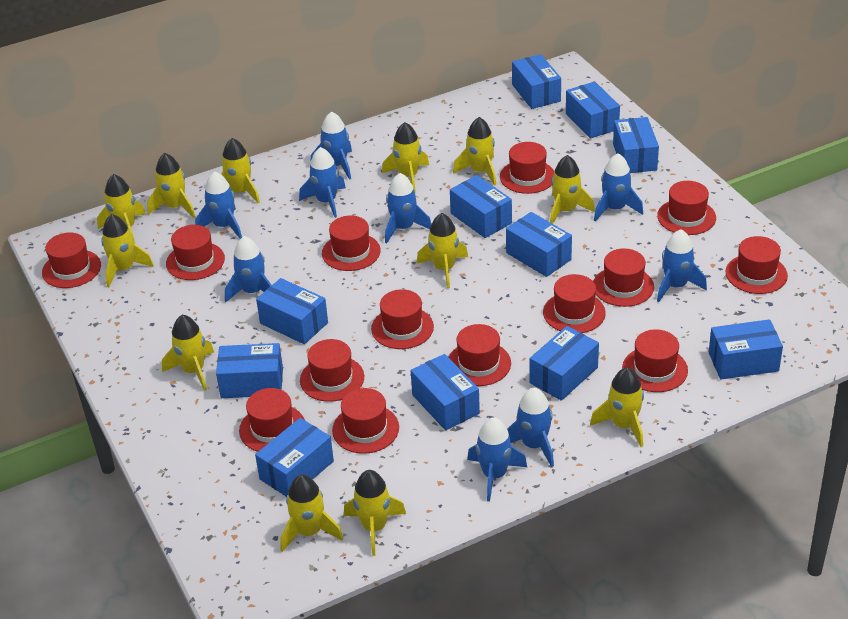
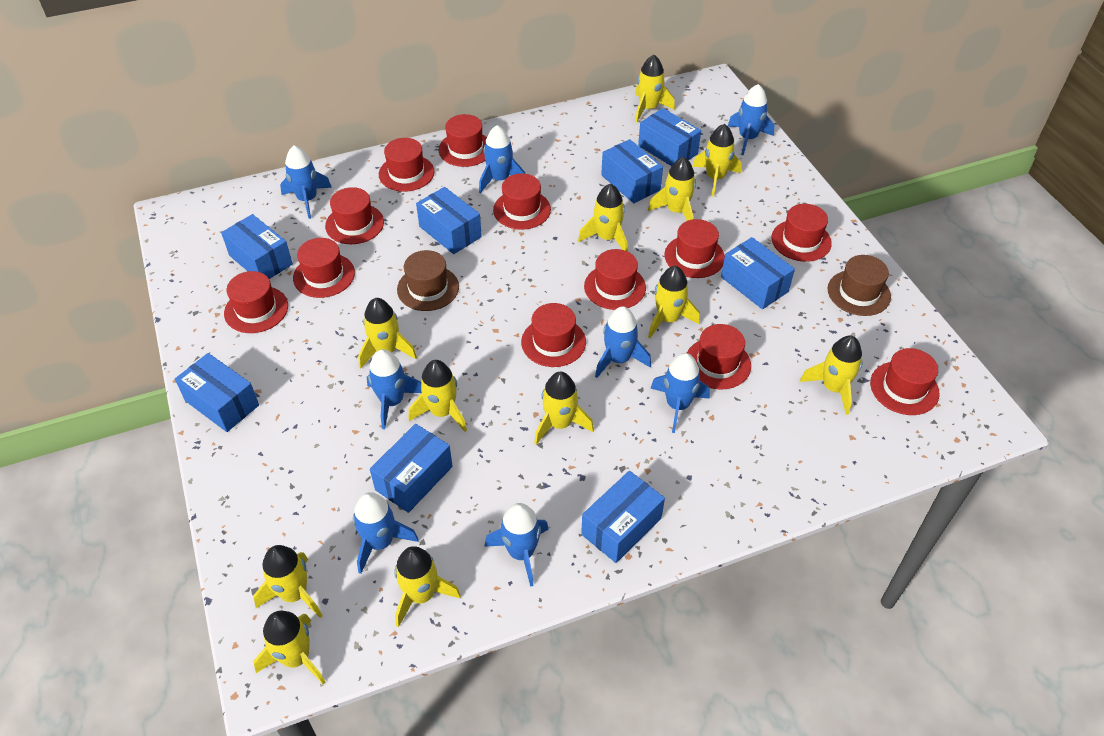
blue box: [216,343,283,398] [255,418,334,497] [256,278,328,344] [411,354,480,431] [450,175,512,238] [506,212,572,277] [512,54,561,109] [530,326,599,401] [566,81,620,139] [613,117,659,173] [709,319,783,379] = 11 -> [175,353,259,432] [221,214,293,279] [370,424,453,513] [416,187,482,254] [581,471,665,563] [601,139,663,203] [638,108,701,166] [721,237,795,309] = 8
blue rocket: [195,171,242,239] [225,236,272,302] [299,147,346,218] [310,111,352,180] [385,173,431,244] [467,417,527,501] [507,388,554,467] [594,153,643,221] [657,229,707,302] = 9 -> [280,145,332,219] [353,492,418,574] [367,349,422,429] [479,125,525,193] [484,503,549,587] [595,306,651,378] [650,353,710,433] [728,84,774,155] = 8
brown hat: none = 0 -> [397,250,459,311] [828,255,891,316] = 2
red hat: [42,232,101,288] [166,225,225,280] [239,388,305,452] [300,339,364,402] [322,215,381,271] [332,388,399,454] [371,289,434,349] [448,324,511,386] [500,142,554,194] [543,274,606,333] [593,249,654,307] [622,329,688,392] [657,181,716,235] [726,236,788,294] = 14 -> [224,271,288,333] [293,238,355,298] [325,187,384,244] [379,138,435,192] [439,114,487,167] [493,173,551,230] [521,303,586,367] [584,249,646,310] [665,219,725,278] [687,324,751,390] [772,204,832,262] [870,348,939,415] = 12

